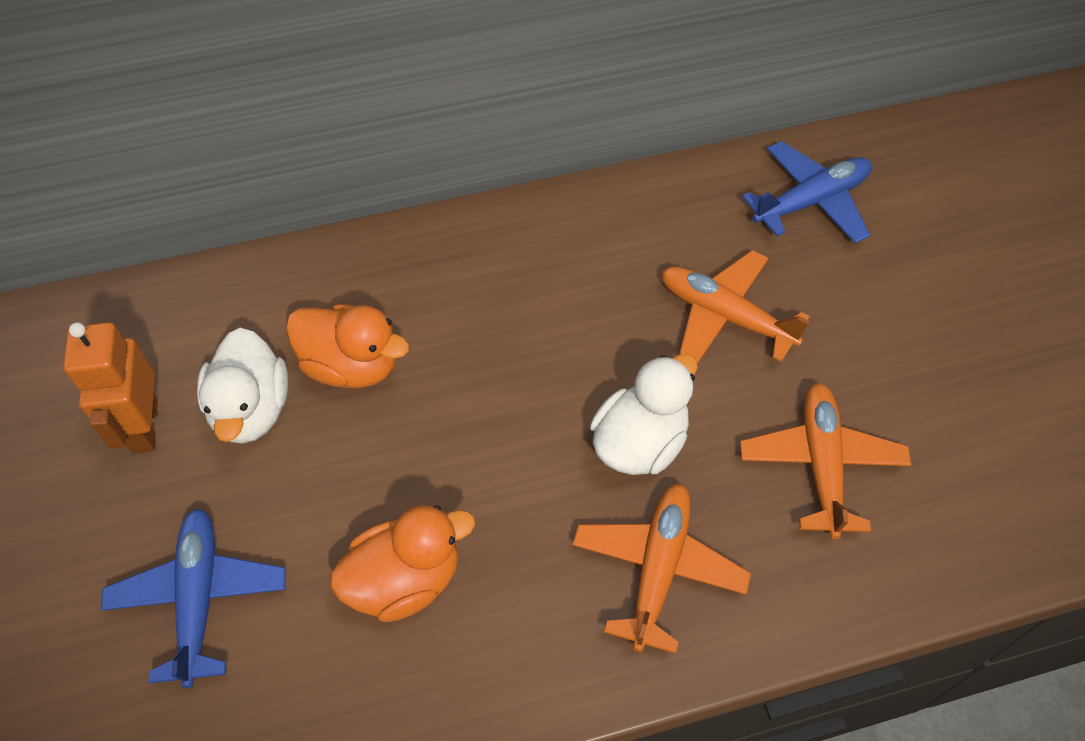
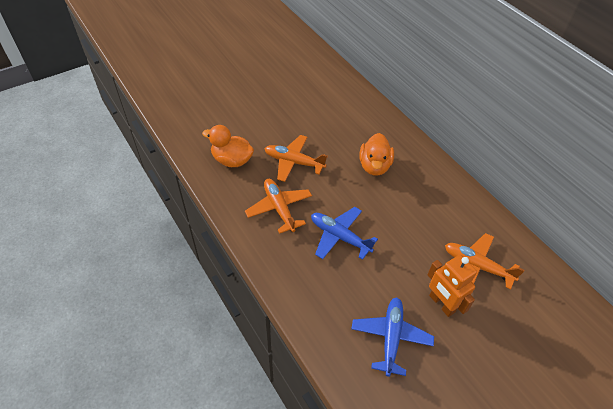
white duck: [197,328,288,444] [590,354,698,475] = 2 -> none = 0

